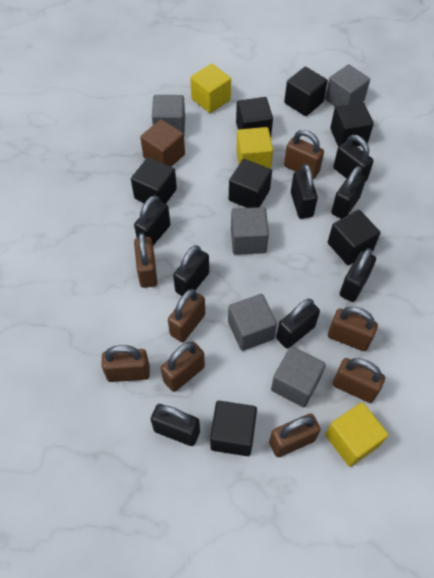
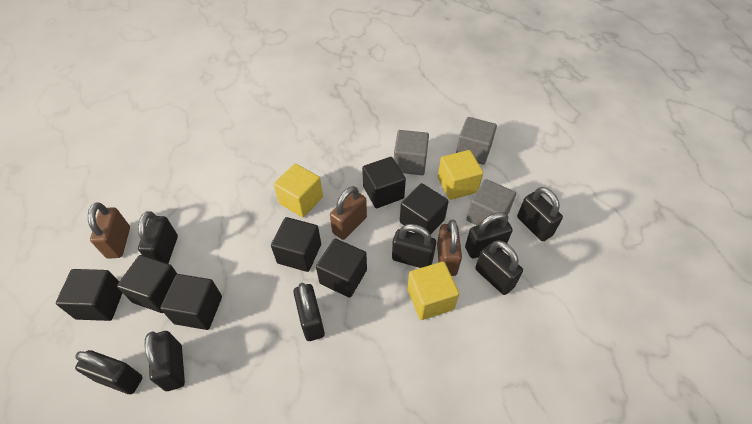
brown cube: [140,119,185,167] = 1 -> none = 0
brown padlock: [102,345,150,382] [134,233,158,288] [161,342,205,392] [168,289,205,342] [269,413,321,457] [284,130,324,179] [328,306,378,351] [333,358,385,403] = 8 -> [88,203,130,259] [330,186,367,240] [437,220,462,276] = 3
grey cube: [152,95,185,135] [228,294,277,351] [231,207,269,255] [271,346,326,407] [325,64,370,107] = 5 -> [394,130,429,175] [456,117,497,165] [466,179,516,226] = 3

